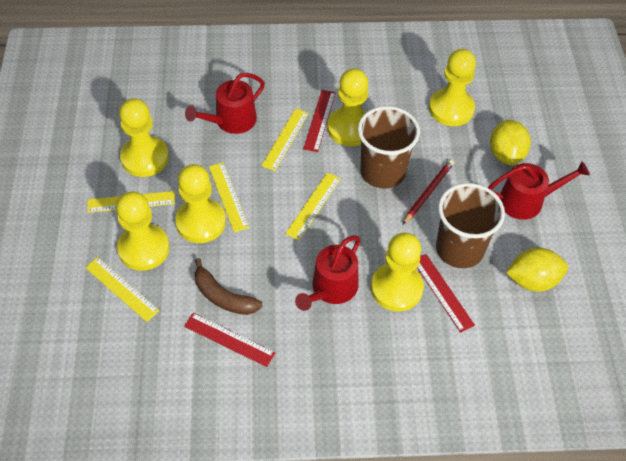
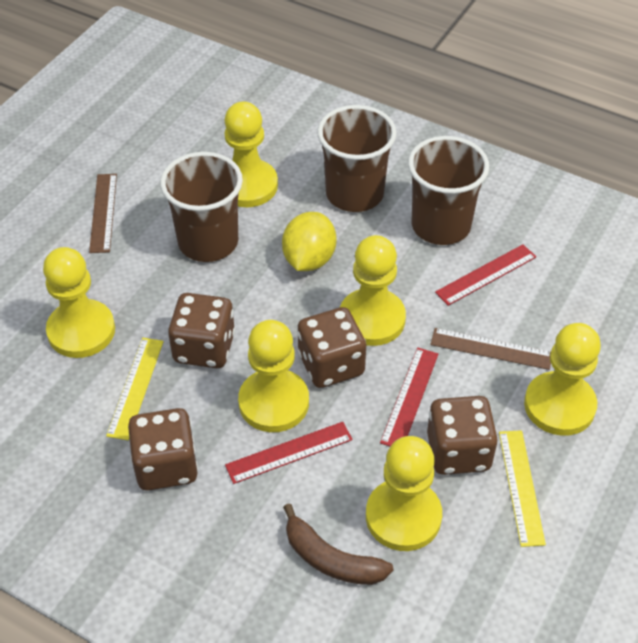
brown cup: [358,106,420,189] [436,183,505,268] = 2 -> [160,152,243,262] [317,105,397,212] [408,136,489,245] = 3
brown dice: none = 0 -> [128,408,198,491] [168,293,235,368] [298,307,366,388] [427,396,498,475] = 4
brown ruler: none = 0 -> [89,174,117,253] [430,328,551,370] = 2
red pencil: [403,159,454,224] = 1 -> none = 0
red watering can: [185,73,265,134] [295,236,361,311] [488,161,590,220] = 3 -> none = 0
yellow lemon: [490,119,531,165] [506,248,568,292] = 2 -> [282,212,336,271] = 1
yellow ruler: [85,257,160,322] [87,191,175,213] [209,162,249,232] [261,108,309,171] [285,173,341,240] = 5 -> [106,338,164,440] [499,430,546,547] = 2

